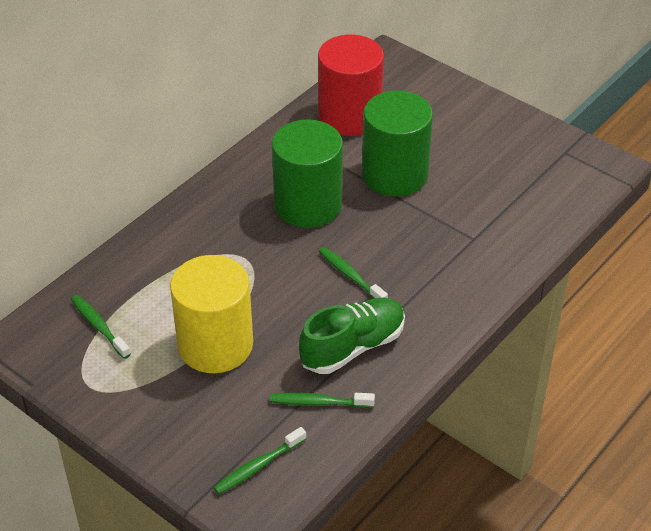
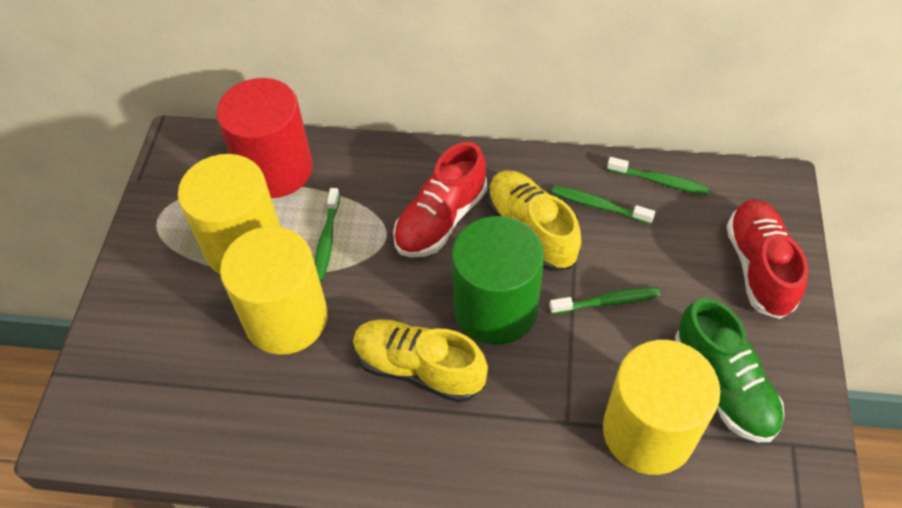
green cylinder: [272,119,343,228] [362,91,433,196] = 2 -> [452,216,544,345] = 1
red shoe: none = 0 -> [393,142,487,257] [726,199,808,319] = 2
yellow cylinder: [170,255,253,373] = 1 -> [178,154,280,274] [220,226,328,355] [603,340,720,475] = 3
yellow shoe: none = 0 -> [353,319,488,403] [487,171,581,271] = 2

